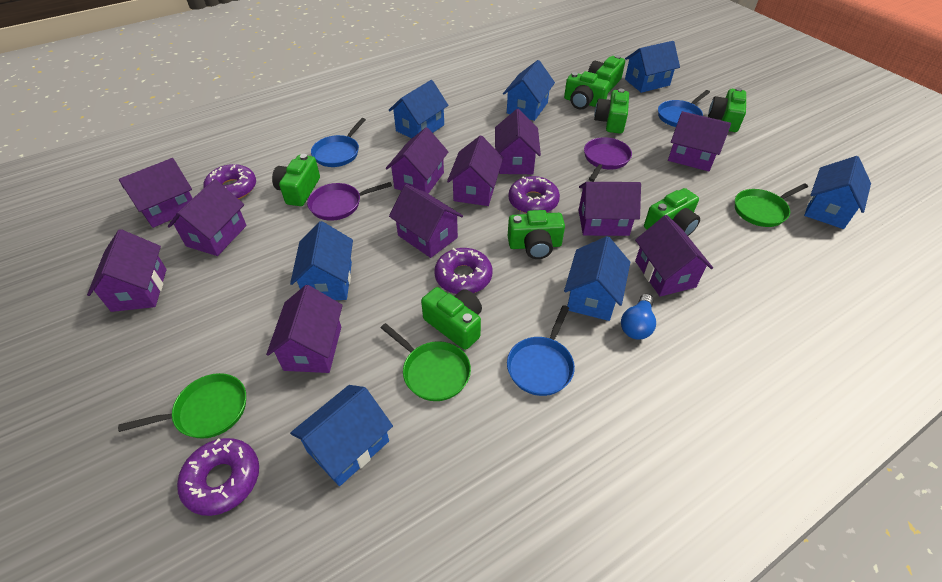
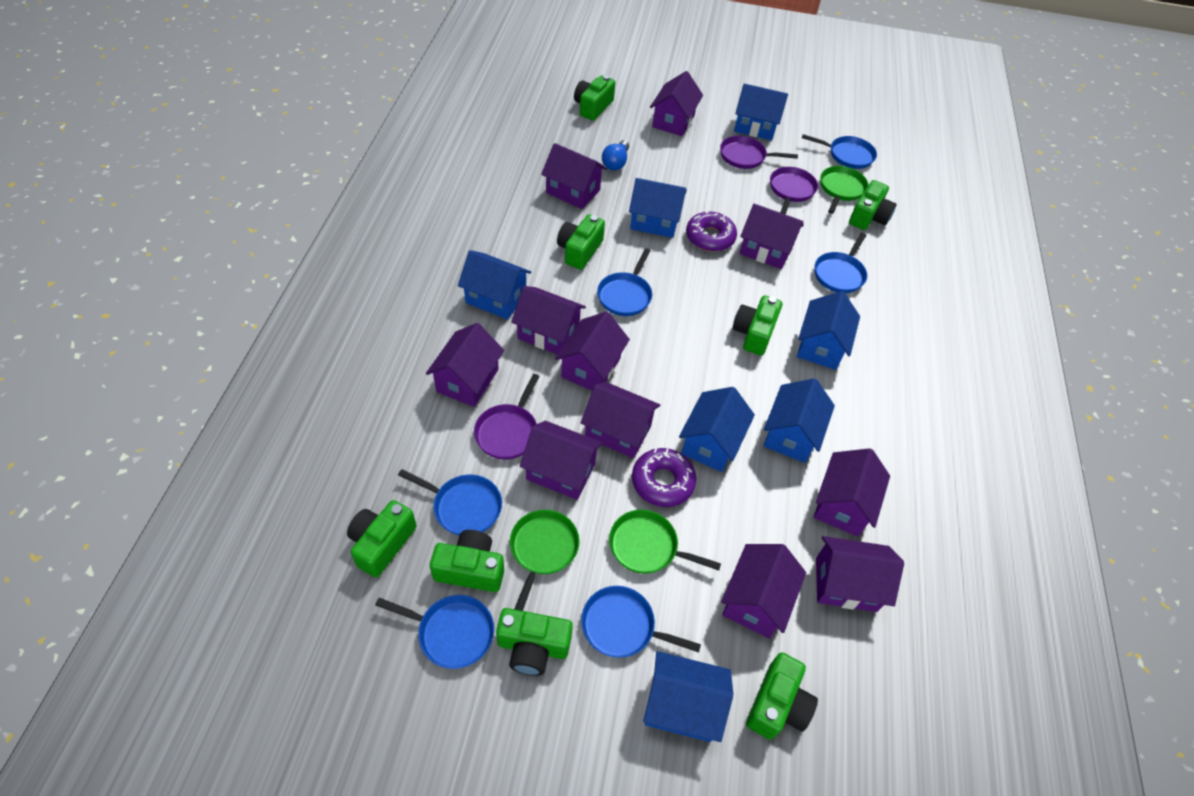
blue pan: [311,118,366,167] [507,305,575,396] [658,90,710,127] = 3 -> [375,595,494,669] [398,469,502,536] [581,586,701,658] [597,248,652,316] [802,134,877,169] [815,233,867,293] = 6
purple donut: [177,438,259,516] [203,164,256,199] [434,248,492,294] [508,176,560,214] = 4 -> [632,448,697,507] [686,211,737,252] = 2
purple pan: [307,182,392,221] [584,137,632,182] = 2 -> [474,374,540,460] [720,136,798,169] [770,167,818,215] = 3

